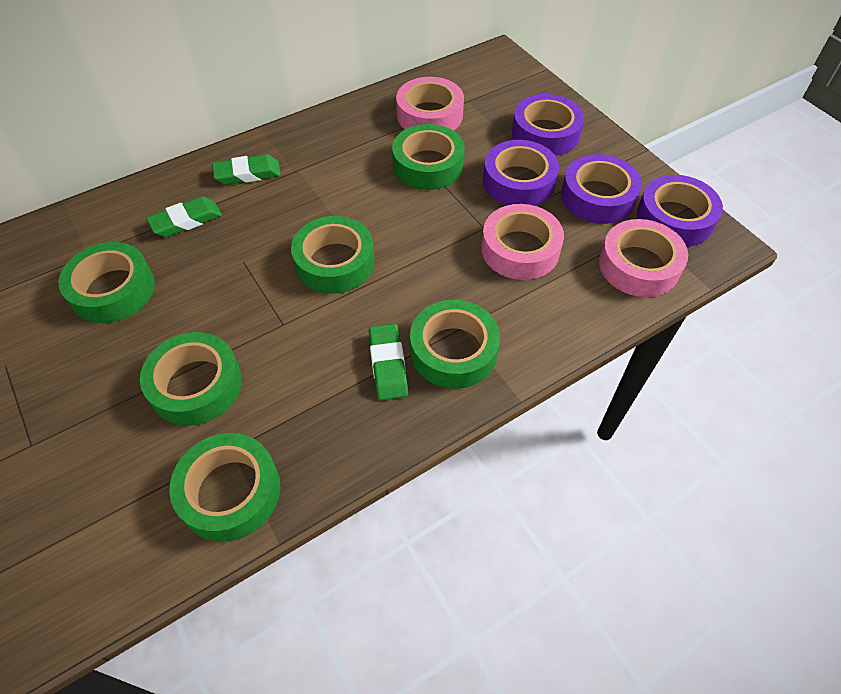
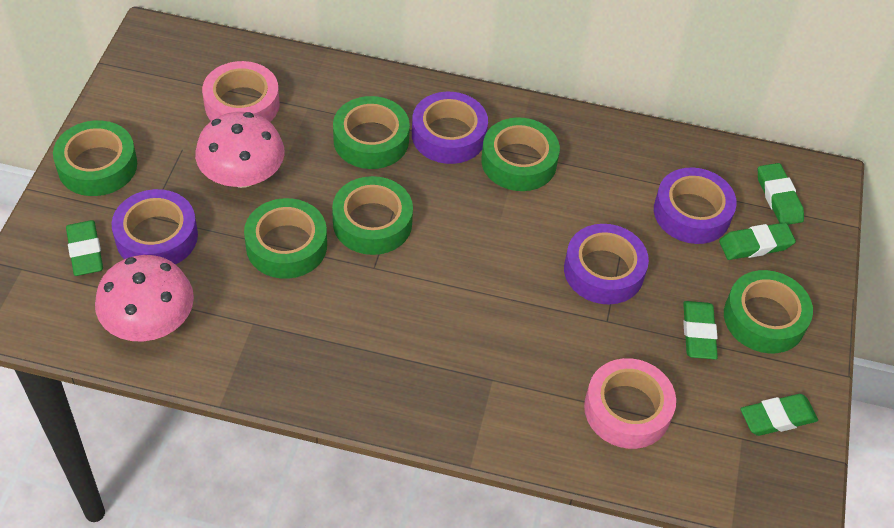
green eraser: [146,196,222,237] [212,154,281,185] [369,324,408,400] = 3 -> [66,220,103,276] [683,301,718,359] [719,223,796,260] [741,394,818,436] [758,163,804,225] = 5
pink mushroom: none = 0 -> [95,255,194,342] [195,112,284,188] = 2
pink tape: [396,77,464,131] [481,204,564,280] [599,219,688,297] = 3 -> [202,61,280,122] [584,358,676,449] = 2

